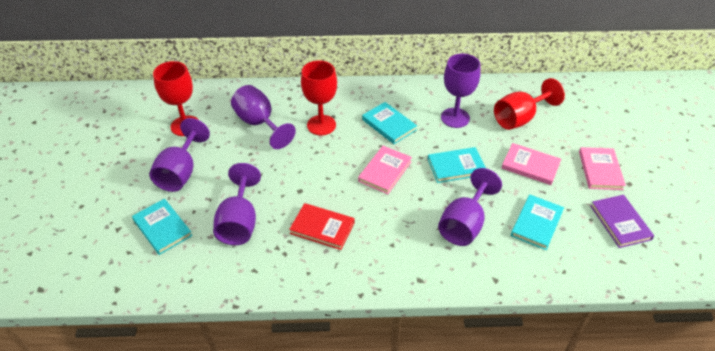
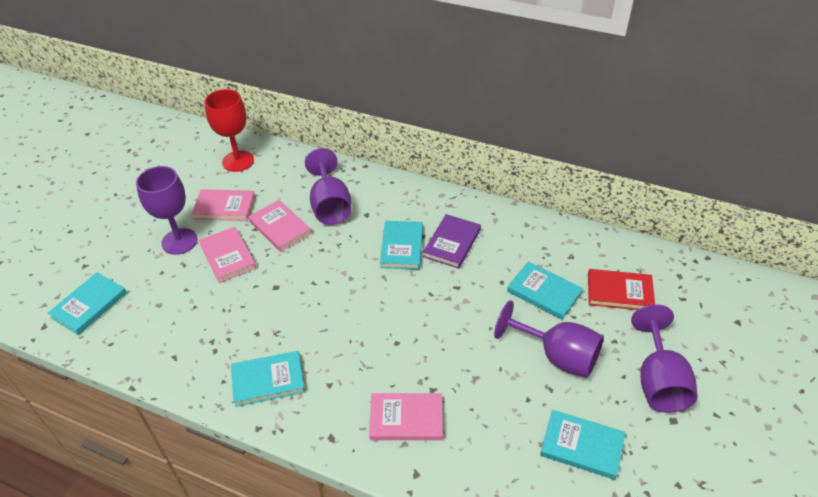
pink book: [358,146,412,194] [502,143,561,185] [579,147,626,190] = 3 -> [192,189,255,221] [199,227,256,283] [248,200,312,252] [369,393,443,440] = 4
purple goblet: [149,118,210,192] [213,163,261,245] [231,85,296,149] [438,168,502,246] [441,54,481,128] = 5 -> [136,166,198,255] [305,148,351,225] [494,300,604,378] [631,304,698,413] = 4
red goblet: [153,61,199,136] [301,61,337,135] [494,78,565,130] = 3 -> [204,89,254,172] = 1
turquoise book: [132,199,192,255] [362,102,417,144] [428,147,486,183] [511,195,564,250] = 4 -> [48,272,127,335] [231,351,305,407] [380,221,423,269] [507,261,583,320] [540,410,625,480] = 5

